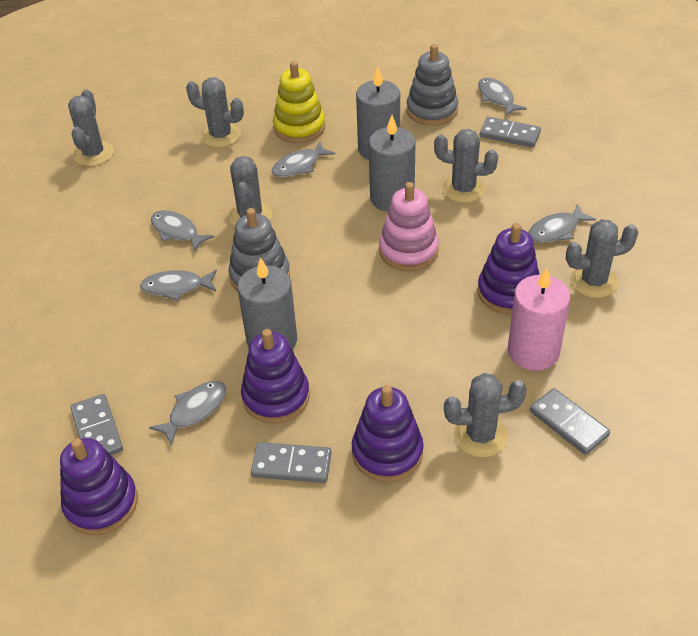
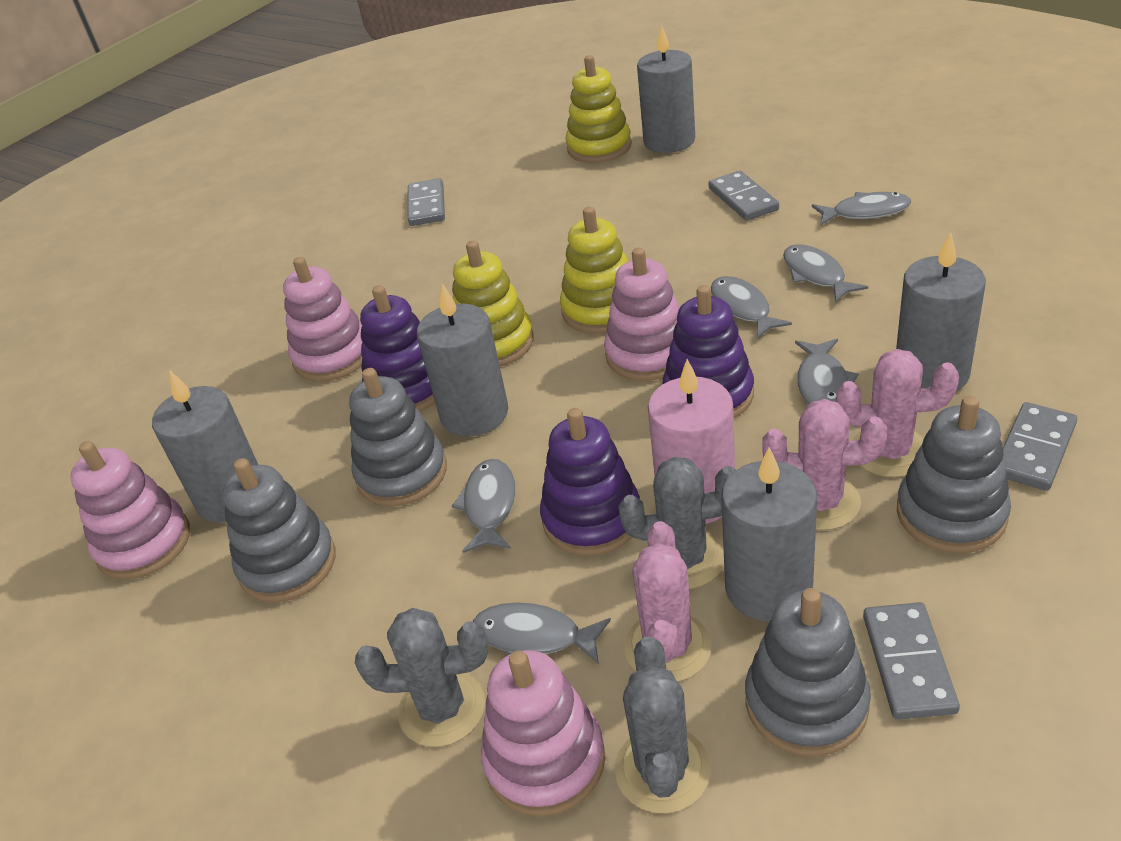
grey cactus: [68,90,114,166] [186,77,244,148] [229,156,272,227] [434,129,498,203] [444,373,527,457] [566,219,638,298] = 6 -> [355,608,488,747] [615,636,710,814] [618,457,736,589] = 3
grey candle: [237,257,297,350] [356,67,400,160] [369,115,416,212] = 3 -> [152,371,258,523] [417,284,508,436] [637,25,695,153] [721,447,817,622] [896,232,986,391] = 5
grey stacking toy: [229,208,290,292] [407,44,458,126] = 2 -> [222,458,336,602] [349,368,447,507] [745,588,871,757] [897,396,1011,553] = 4
pink cactus: none = 0 -> [624,521,712,682] [762,399,887,530] [836,349,959,478] = 3
pink stacking toy: [379,182,439,271] = 1 -> [70,441,190,580] [283,257,363,382] [481,650,605,817] [604,248,679,381] = 4
purple stacking toy: [60,438,138,535] [241,329,310,424] [352,385,424,482] [477,223,539,315] = 4 -> [360,285,435,412] [540,408,640,556] [662,285,754,418] = 3
yellow stacking toy: [273,61,325,143] = 1 -> [452,241,533,367] [560,207,628,334] [566,55,632,163] = 3

